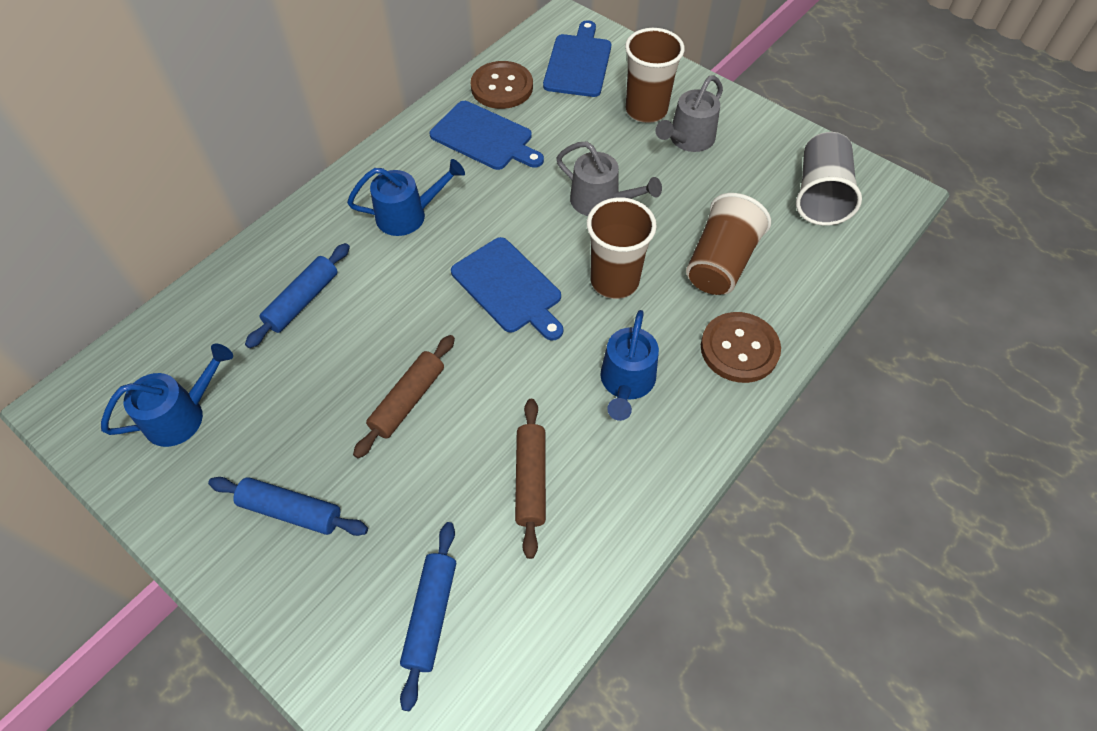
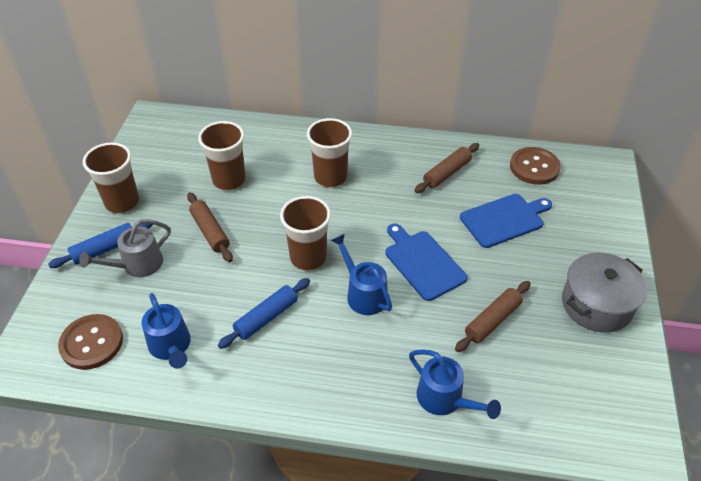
blue cutting board: [430,101,544,170] [451,237,563,341] [543,20,611,97] = 3 -> [385,224,468,301] [460,194,552,248] = 2
blue rolling pin: [208,477,368,536] [245,243,350,348] [400,522,456,711] = 3 -> [48,223,153,268] [218,278,310,349] = 2
brown cup: [587,197,657,299] [625,28,685,123] [686,193,771,295] = 3 -> [83,142,139,214] [198,121,246,191] [280,196,331,271] [307,118,352,188] = 4
brown rolling pin: [353,335,455,458] [515,399,546,559] = 2 -> [187,192,233,262] [414,143,479,193] [455,281,531,352] = 3
grey cup: [796,132,862,226] = 1 -> none = 0
grey pot: none = 0 -> [562,253,647,333] = 1
grey watering can: [556,141,662,216] [655,75,723,152] = 2 -> [79,219,171,277] = 1

